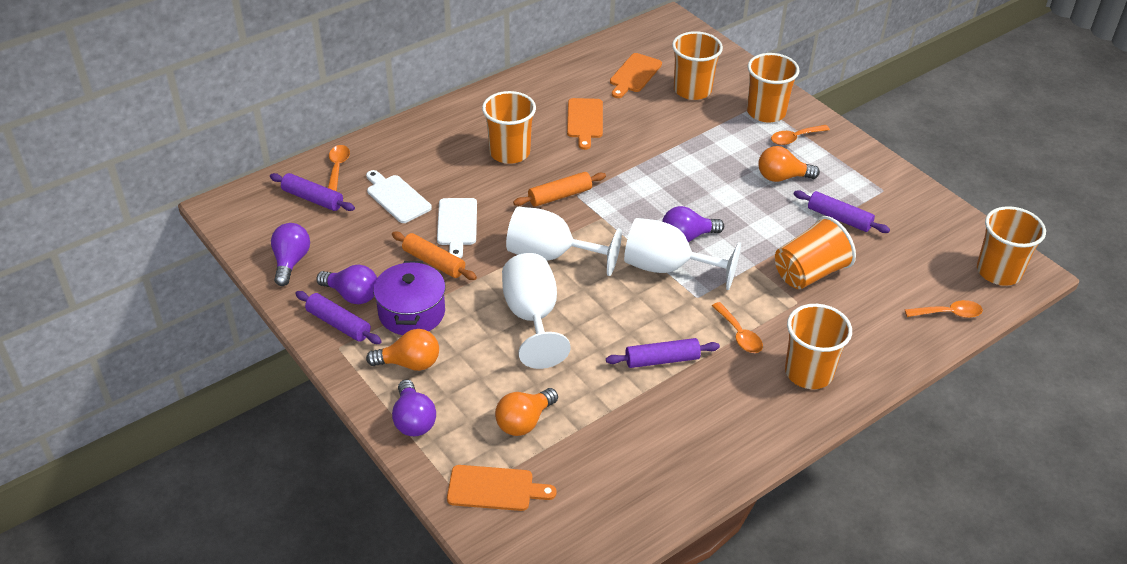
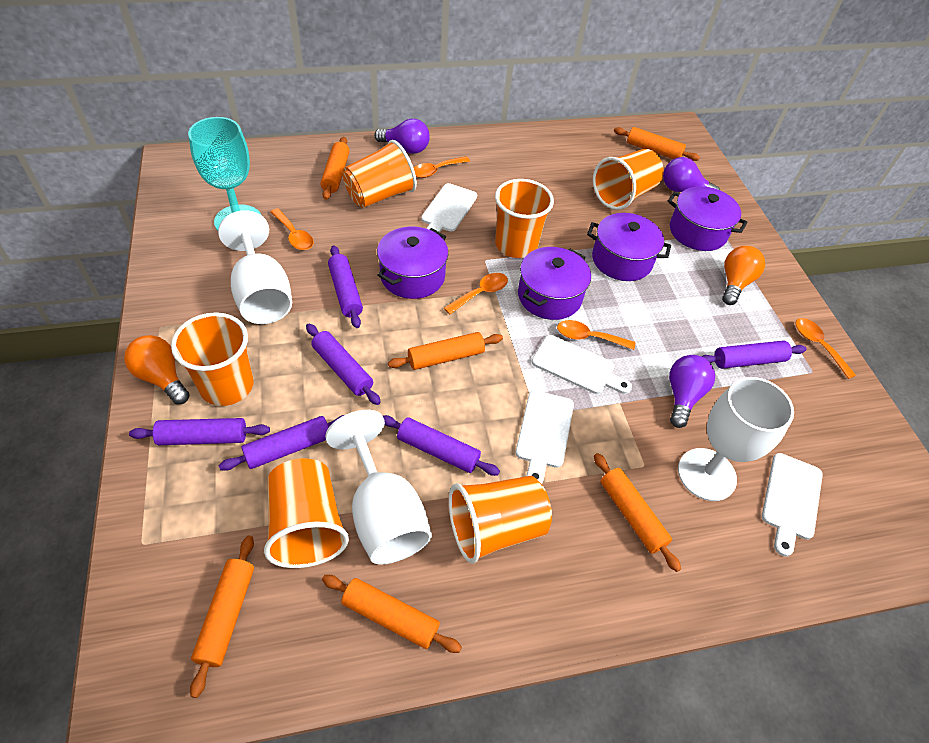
orange cutting board: [447,465,557,511] [567,98,603,150] [610,53,662,98] = 3 -> none = 0
orange light bulb: [366,329,439,371] [495,388,558,436] [759,146,820,182] = 3 -> [124,335,190,404] [722,246,765,305] = 2
orange rolling pin: [392,232,477,280] [513,172,606,207] = 2 -> [190,535,254,698] [320,137,350,200] [322,575,462,653] [388,332,503,370] [594,453,681,572] [614,127,700,161] = 6
orange spoon: [328,145,350,192] [712,302,763,353] [771,125,830,145] [905,300,983,318] = 4 -> [271,208,314,250] [414,156,470,178] [444,273,508,314] [557,320,635,350] [796,318,856,379] = 5
purple light bulb: [271,223,310,286] [317,264,377,304] [392,379,436,436] [662,206,724,242] = 4 -> [374,119,430,154] [663,157,720,192] [669,355,715,428] = 3
purple pot: [373,261,446,335] = 1 -> [377,227,448,299] [518,247,591,320] [587,213,671,281] [668,186,748,251] = 4
purple rolling pin: [270,173,355,211] [295,291,382,344] [606,338,720,368] [793,190,890,233] = 4 -> [129,418,270,445] [218,415,344,471] [306,324,381,405] [328,246,363,328] [383,415,500,476] [701,340,807,369] = 6
turquoise goblet: none = 0 -> [188,117,261,231] = 1
white cutting board: [366,170,432,223] [437,198,477,258] = 2 -> [421,183,477,232] [516,390,574,484] [532,335,632,394] [762,453,823,557] = 4

